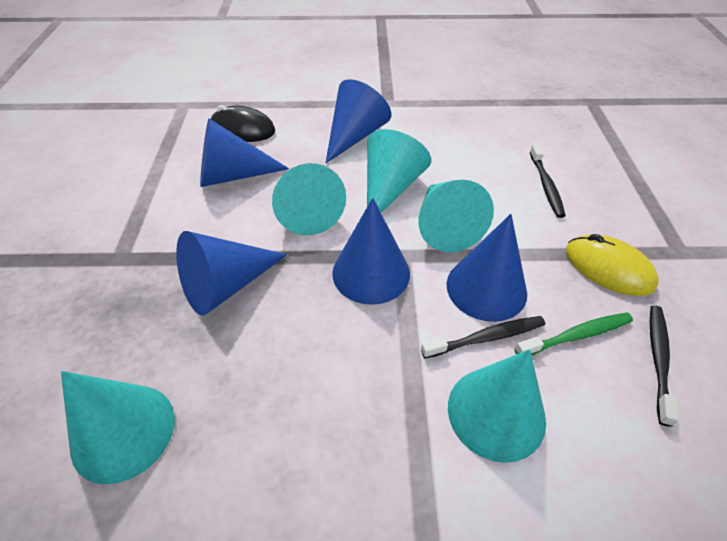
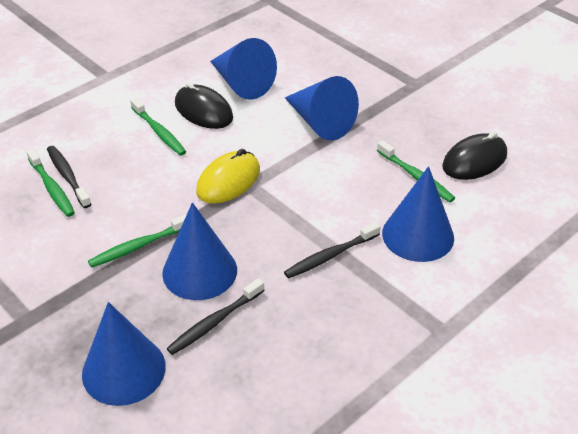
black mouse: [210,105,275,142] = 1 -> [175,82,233,129] [442,132,507,180] = 2
green toothbrush: [515,312,633,355] = 1 -> [26,149,75,217] [88,214,187,268] [130,98,186,156] [377,140,455,202] = 4
turquoise cone: [61,371,175,484] [272,163,346,235] [367,129,431,213] [419,180,494,252] [448,349,546,463] = 5 -> none = 0

